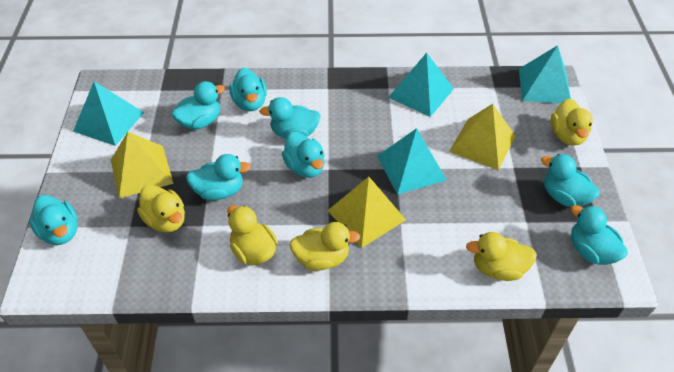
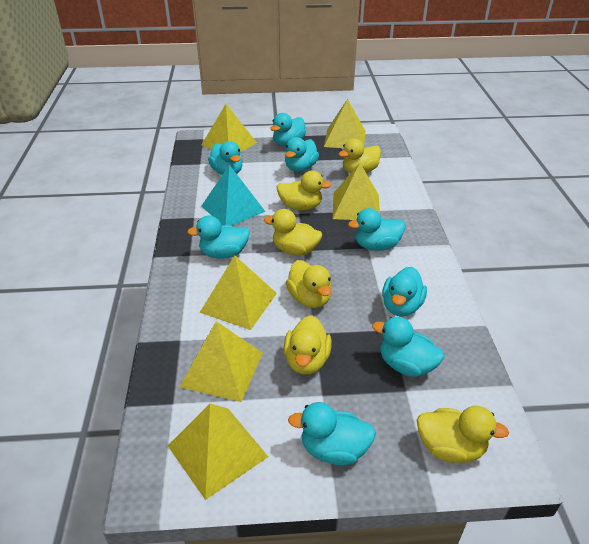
turquoise pyramid: [73,82,144,146] [377,128,447,195] [388,53,454,117] [519,45,571,104] = 4 -> [202,165,266,226] = 1
yellow duck: [137,184,185,233] [227,205,278,265] [289,222,360,271] [466,232,537,281] [551,99,593,146] = 5 -> [264,209,322,256] [276,171,331,210] [284,315,332,375] [286,260,331,308] [339,139,381,173] [417,406,509,463] = 6
yellow pyramid: [111,132,174,198] [327,177,406,248] [449,104,516,170] = 3 -> [168,404,268,500] [180,321,263,402] [200,256,277,330] [201,104,257,152] [324,99,366,148] [333,163,380,220] = 6

